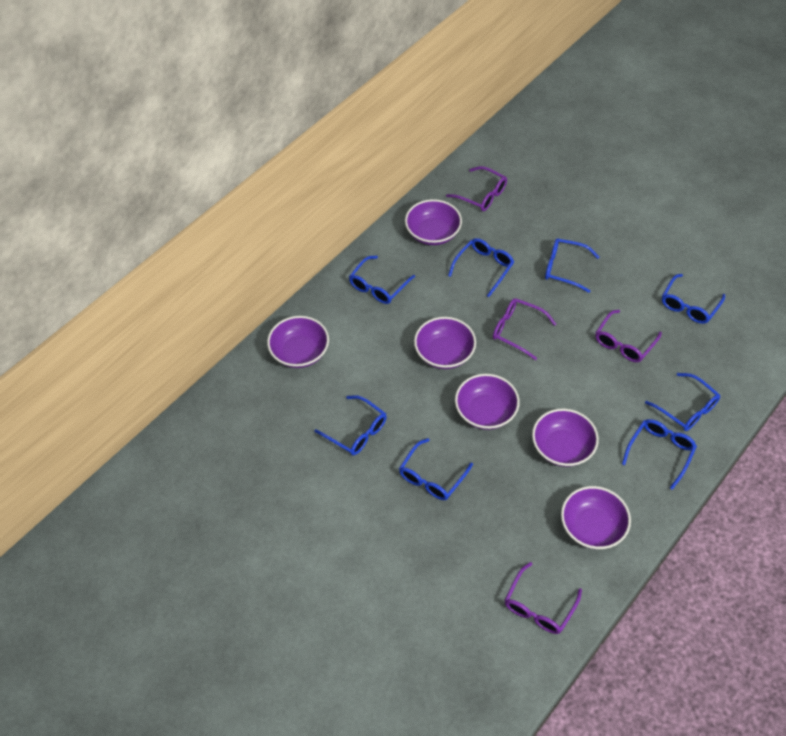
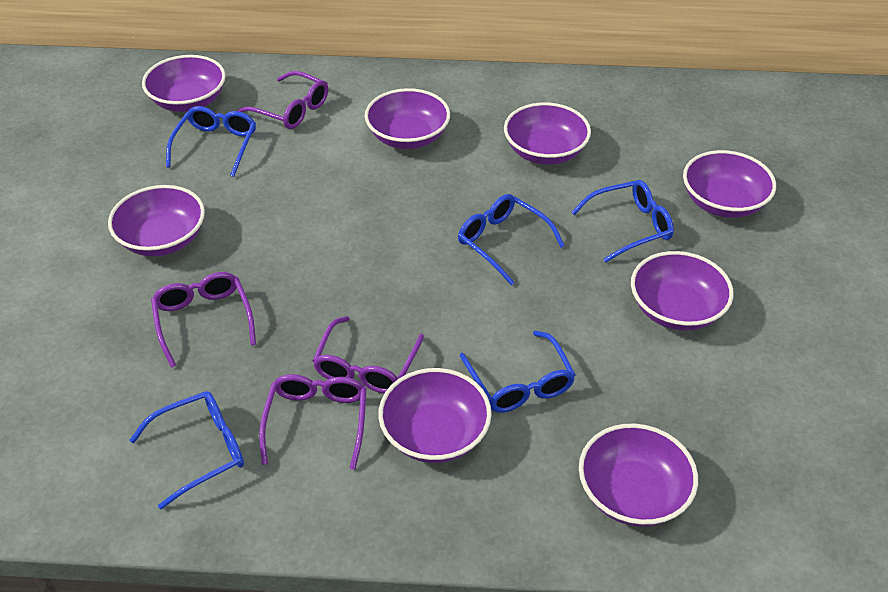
blue glasses: [314,395,387,455] [349,256,415,304] [399,438,473,500] [448,238,514,297] [545,238,599,293] [622,419,697,490] [645,373,720,431] [662,274,725,324] = 8 -> [129,391,244,509] [166,106,256,177] [458,194,565,285] [460,331,575,413] [571,180,674,263] = 5
purple bowl: [267,316,329,368] [405,199,462,245] [414,317,476,369] [455,374,520,430] [532,408,599,467] [561,486,631,549] = 6 -> [108,185,205,256] [142,55,226,112] [365,88,450,149] [378,368,492,463] [504,102,591,165] [579,424,698,527] [631,251,734,331] [683,150,776,218] = 8

